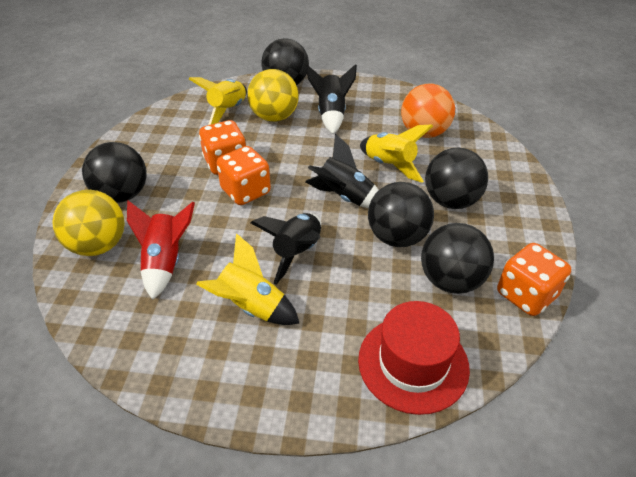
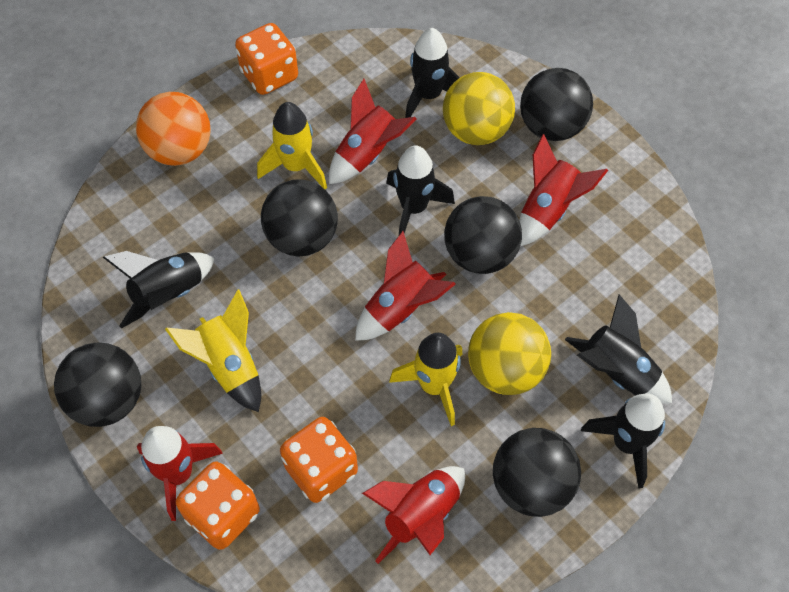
black rocket: [251,213,321,285] [305,134,379,208] [306,64,357,134] = 3 -> [103,251,215,329] [386,145,455,235] [405,28,460,118] [565,294,672,404] [581,393,665,488] = 5
red hat: [358,301,470,415] = 1 -> none = 0
red rocket: [127,201,195,300] = 1 -> [137,426,223,521] [329,79,416,184] [355,231,456,341] [362,466,465,564] [519,134,608,246] = 5

